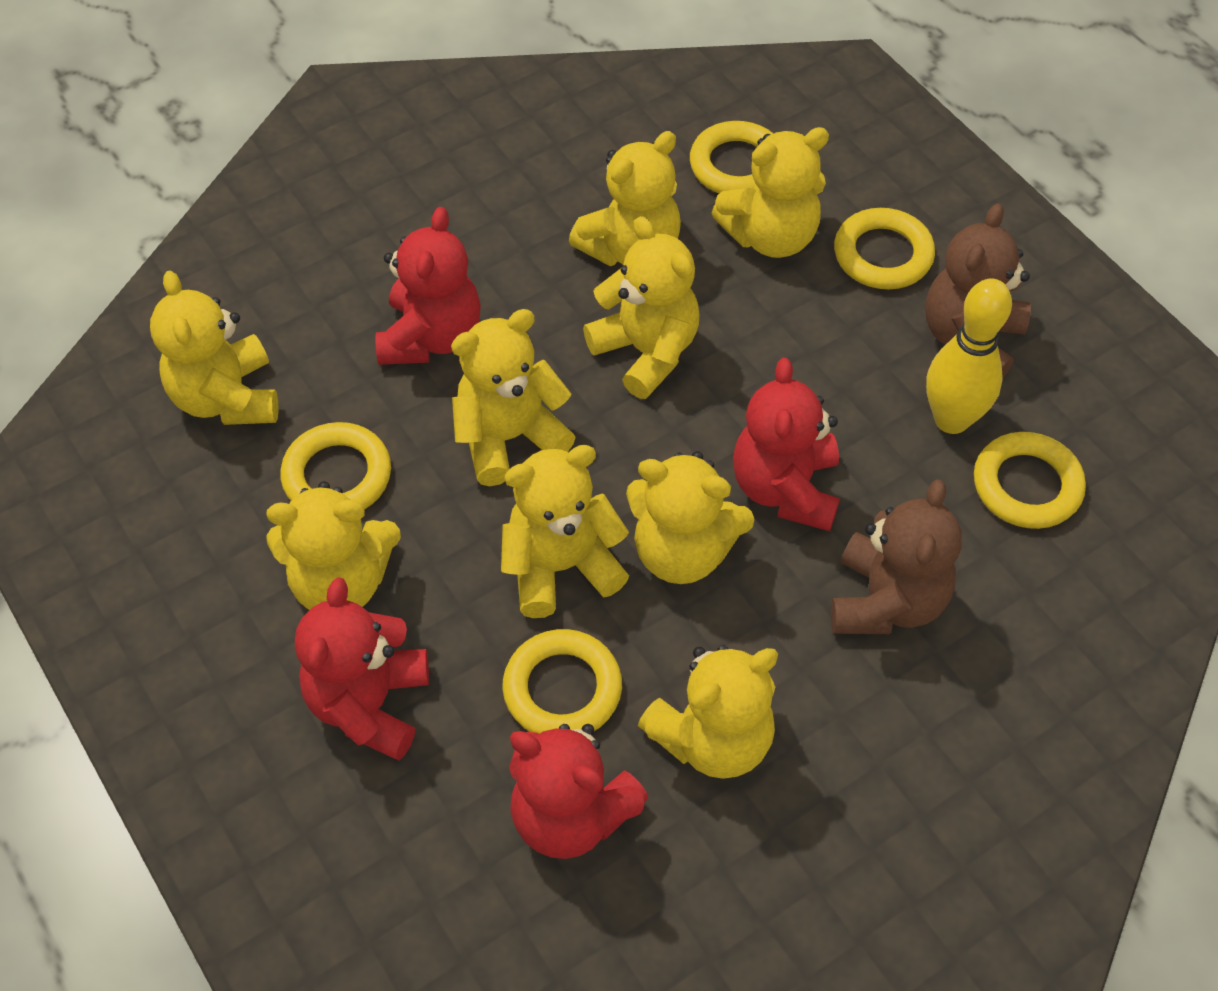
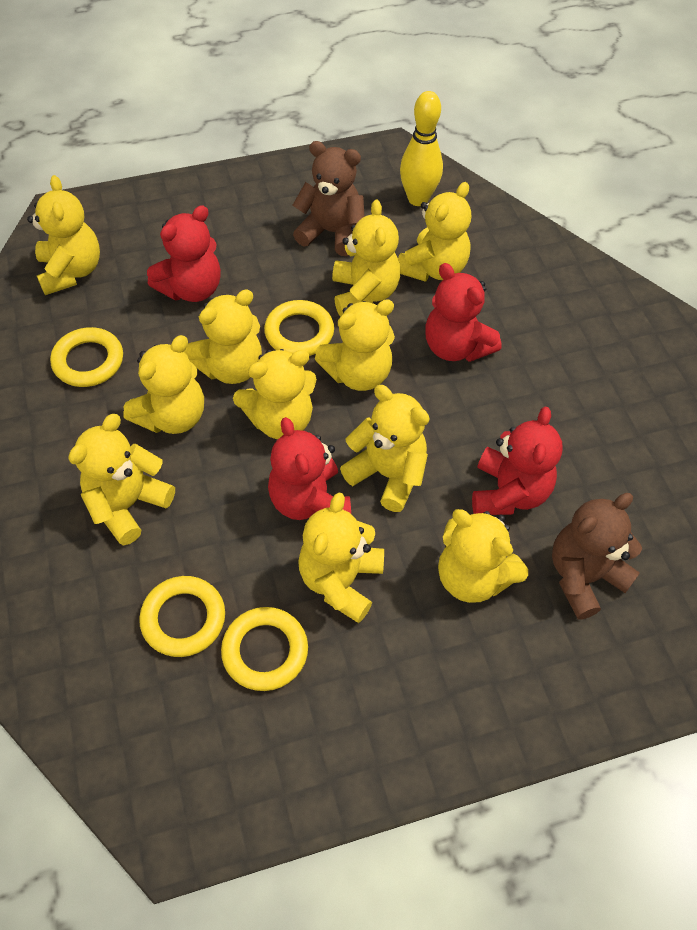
yellow ring: [280,422,391,510] [502,629,622,734] [690,121,774,193] [834,208,935,289] [974,432,1086,529] = 5 -> [50,327,123,387] [139,576,225,657] [221,607,308,691] [264,300,334,356] = 4
yellow teddy bear: [150,271,279,425] [266,481,401,610] [451,309,576,486] [501,445,629,618] [569,131,681,266] [583,216,699,399] [626,451,755,584] [638,645,778,779] [712,127,829,258] = 9 -> [27,175,100,295] [68,414,175,546] [123,335,204,434] [184,289,262,384] [233,349,317,439] [298,492,384,623] [315,299,395,391] [332,200,400,316] [340,385,430,512] [398,182,471,282] [438,509,528,603] = 11

